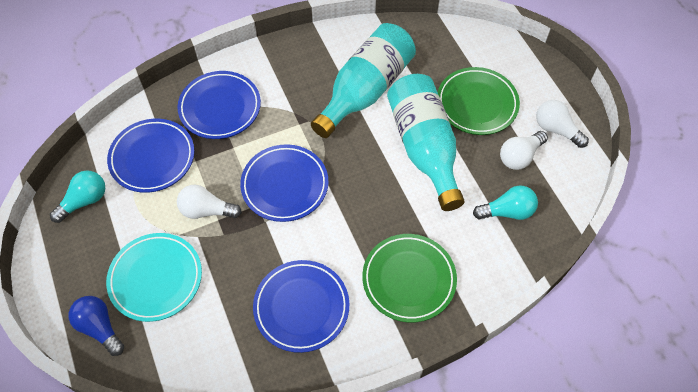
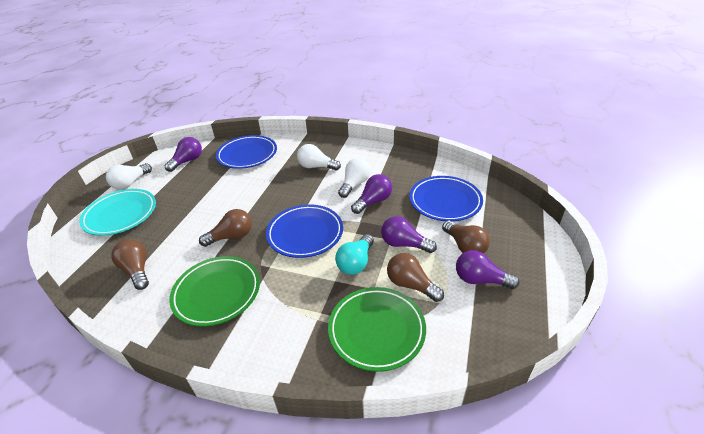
blue light bulb: [68,296,124,356] = 1 -> none = 0
blue plate: [107,119,194,193] [178,71,261,139] [240,144,328,222] [253,260,349,353] = 4 -> [216,135,277,169] [266,204,343,258] [409,176,483,221] = 3
brown light bulb: none = 0 -> [111,239,149,290] [199,209,252,247] [387,253,444,302] [442,221,490,254] = 4
purple light bulb: none = 0 -> [164,137,202,172] [351,174,392,214] [381,216,437,253] [456,250,520,289] = 4
turquoise bottle: [311,23,416,138] [387,74,464,211] = 2 -> none = 0
turquoise light bulb: [50,170,105,223] [473,185,538,220] = 2 -> [335,234,374,275] = 1

